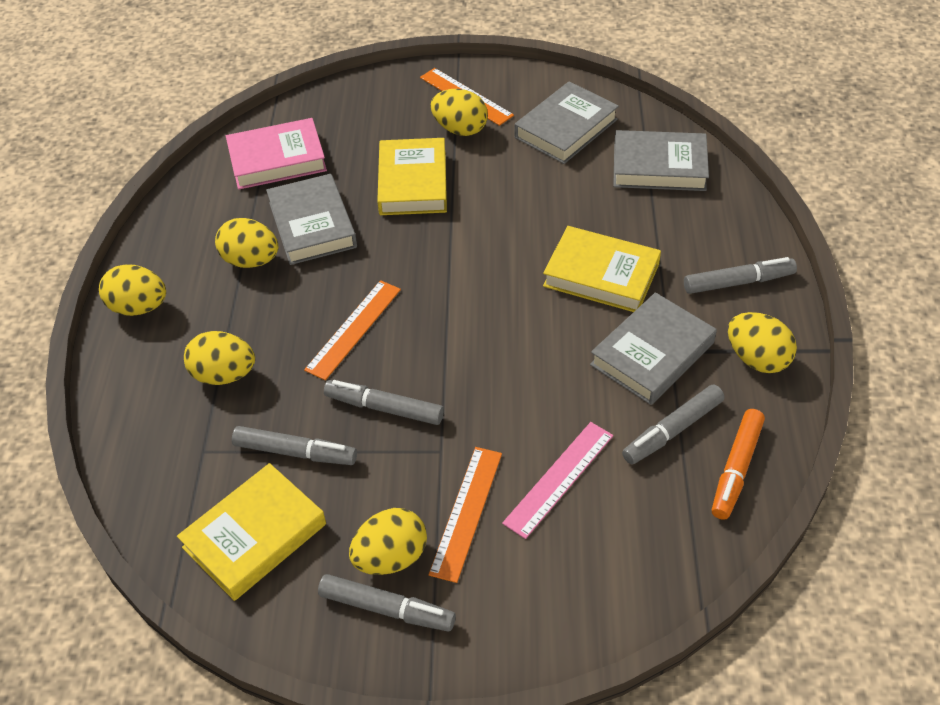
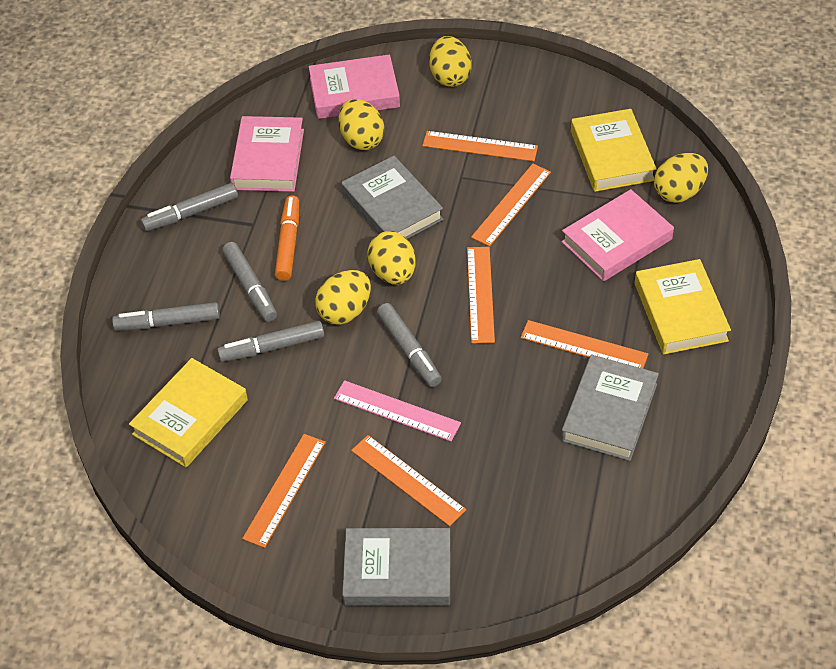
grey book: [266,174,357,265] [514,81,619,164] [590,292,717,405] [613,130,709,191] = 4 -> [341,156,443,239] [342,528,451,606] [561,355,659,461] = 3
orange ruler: [304,280,401,380] [420,68,514,126] [428,447,502,583] = 3 -> [242,434,326,548] [351,435,466,526] [422,131,538,161] [467,247,495,344] [471,164,551,247] [521,320,648,369] = 6
pink book: [226,118,327,190] = 1 -> [230,116,304,192] [309,55,400,119] [561,189,674,281] = 3
yellow egg: [99,264,166,316] [184,331,255,385] [215,218,278,268] [349,508,427,575] [431,89,488,136] [728,312,797,373] = 6 -> [315,270,371,325] [339,99,384,150] [367,231,416,285] [429,36,472,87] [654,153,708,203] = 5

